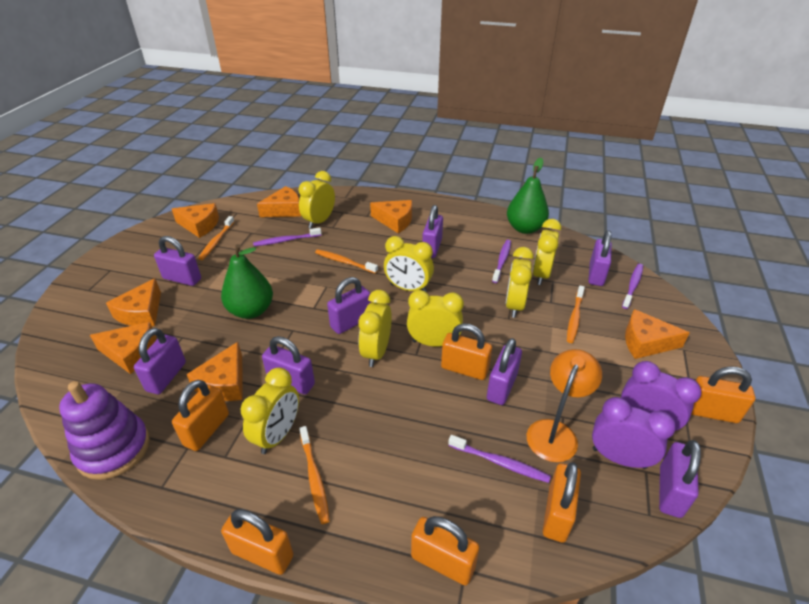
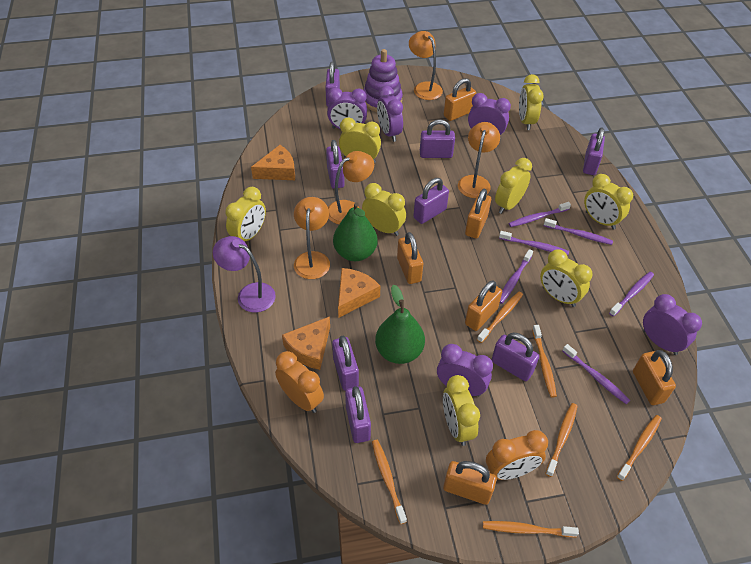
orange cheese: [90,322,156,374] [106,278,161,326] [172,203,219,238] [187,342,242,401] [257,186,301,217] [370,200,412,233] [625,309,690,359] = 7 -> [251,145,295,180] [282,316,330,370] [338,268,380,318] = 3
orange clock: none = 0 -> [275,351,324,413] [486,430,548,480] = 2
orange lamp: [527,349,602,462] = 1 -> [294,197,330,279] [328,151,374,224] [409,31,443,100] [458,122,500,198] = 4
orange toothbrush: [198,216,234,260] [299,426,330,524] [315,249,378,274] [567,285,585,343] = 4 -> [372,440,407,524] [477,292,523,343] [483,521,579,537] [532,325,557,398] [545,403,578,477] [617,415,662,481] = 6
purple clock: [592,397,676,469] [621,361,701,431] = 2 -> [327,88,367,129] [377,86,403,142] [437,344,493,396] [468,93,511,139] [643,294,702,355] = 5
purple lamp: none = 0 -> [213,236,276,313] = 1
purple toothbrush: [253,227,322,246] [448,435,551,483] [492,240,511,283] [622,264,643,309] = 4 -> [499,231,569,255] [500,249,533,304] [509,202,571,227] [544,218,613,245] [563,344,630,404] [609,272,654,316] = 6
yellow clock: [240,367,299,454] [299,171,335,229] [358,290,392,367] [384,236,434,292] [407,290,464,347] [506,247,534,318] [532,219,561,285] = 7 -> [225,187,266,241] [339,117,381,163] [362,183,406,236] [443,375,480,446] [495,158,532,214] [519,74,544,130] [540,250,593,307] [584,174,633,230] = 8

